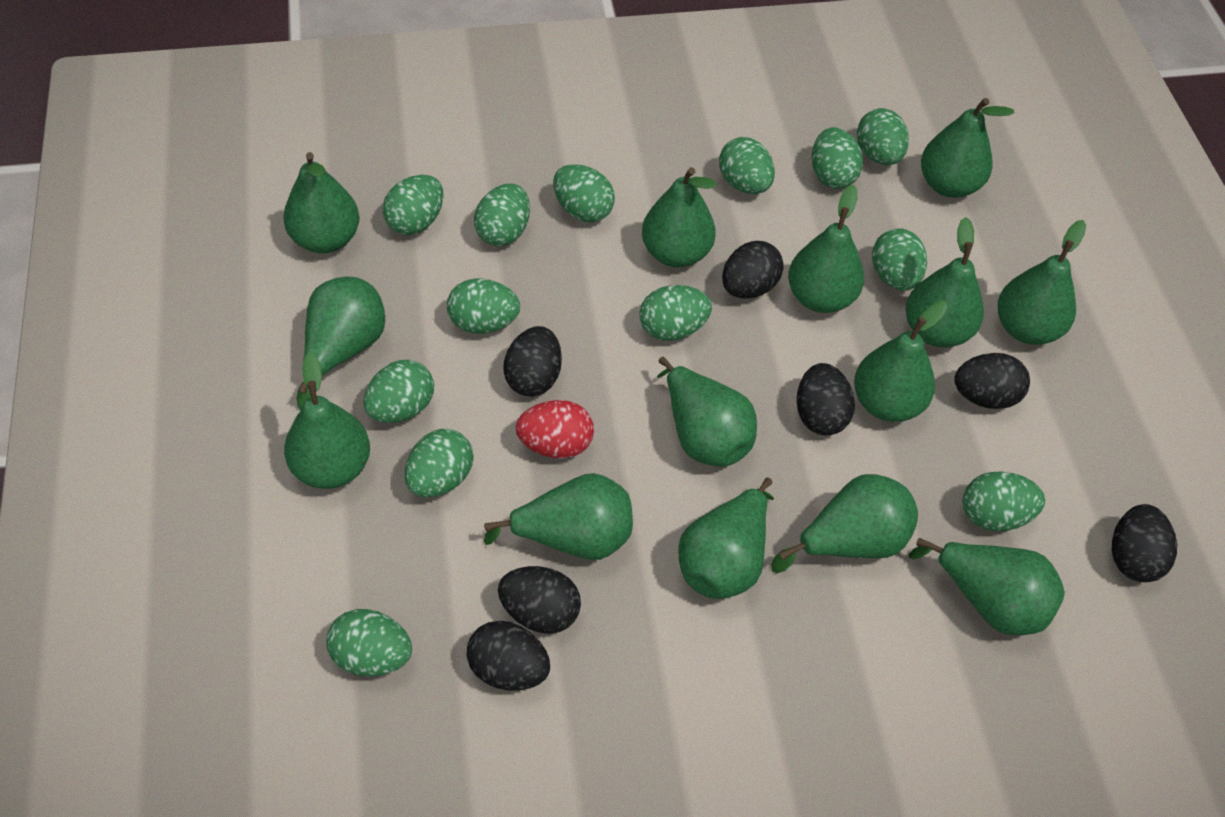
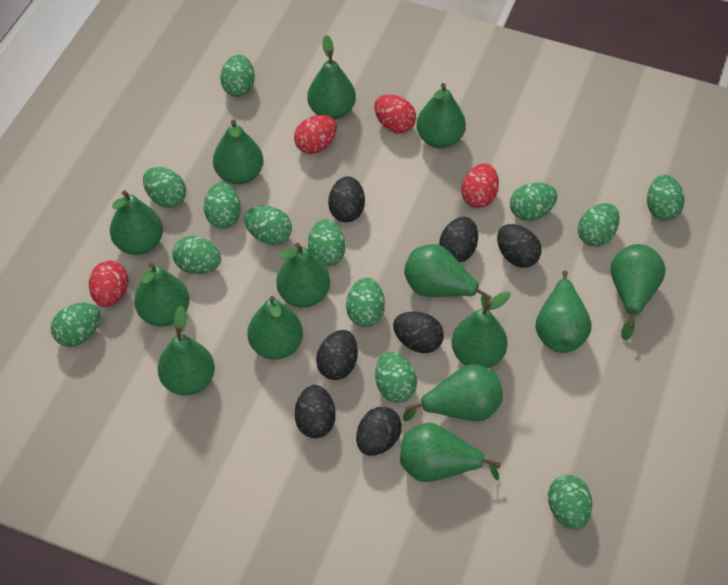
red egg: [516,400,594,459] = 1 -> [89,261,128,307] [294,115,337,154] [374,94,416,134] [461,163,499,208] = 4

